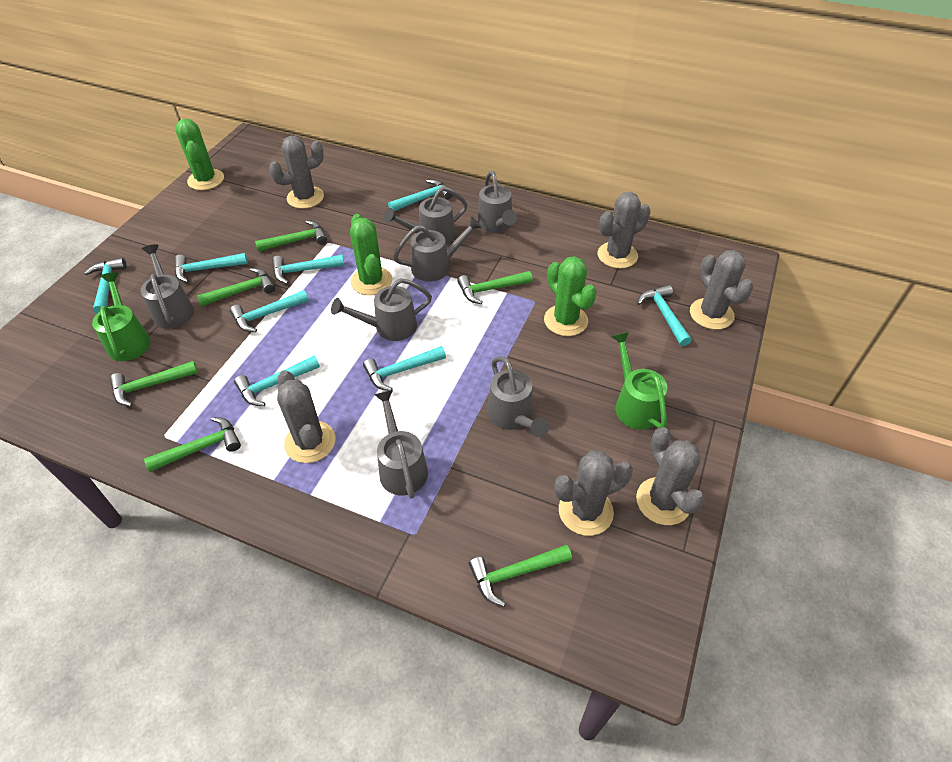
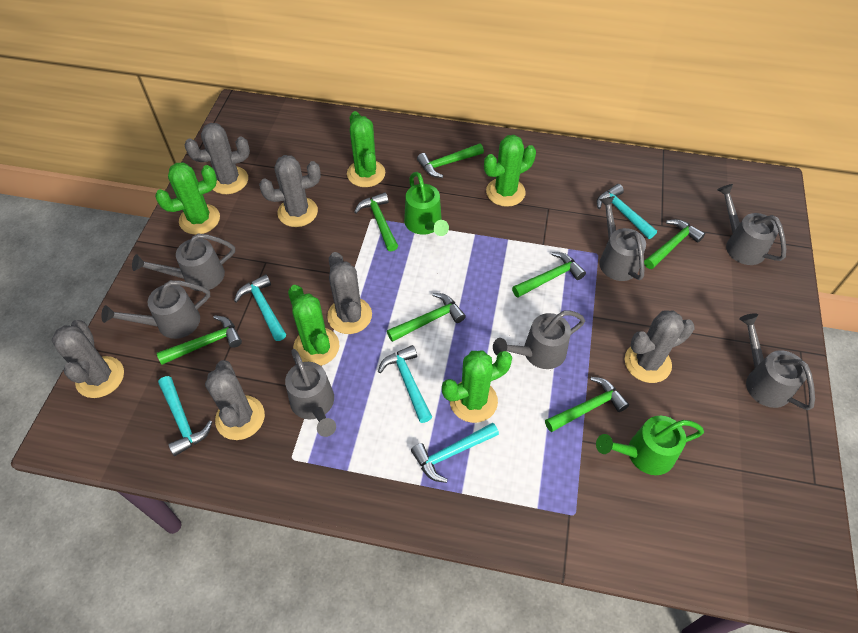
green cactus: [175,119,224,190] [350,214,392,295] [544,256,597,336] = 3 -> [155,162,220,235] [288,285,339,366] [347,111,385,187] [442,350,512,423] [484,135,536,207] = 5
green hammer: [110,361,198,407] [144,417,241,472] [197,268,275,307] [255,220,327,252] [457,271,533,304] [469,545,572,607] = 6 -> [157,315,242,365] [354,192,398,251] [387,293,466,342] [417,143,484,178] [512,252,586,298] [545,377,629,432] [644,219,705,269] = 7
turquoise hammer: [84,258,127,314] [174,253,248,283] [230,290,309,332] [234,356,320,406] [272,255,345,284] [363,346,446,391] [388,179,453,211] [637,285,692,346] = 8 -> [158,376,212,456] [234,274,286,341] [378,345,432,423] [411,423,499,483] [597,184,657,239] = 5

